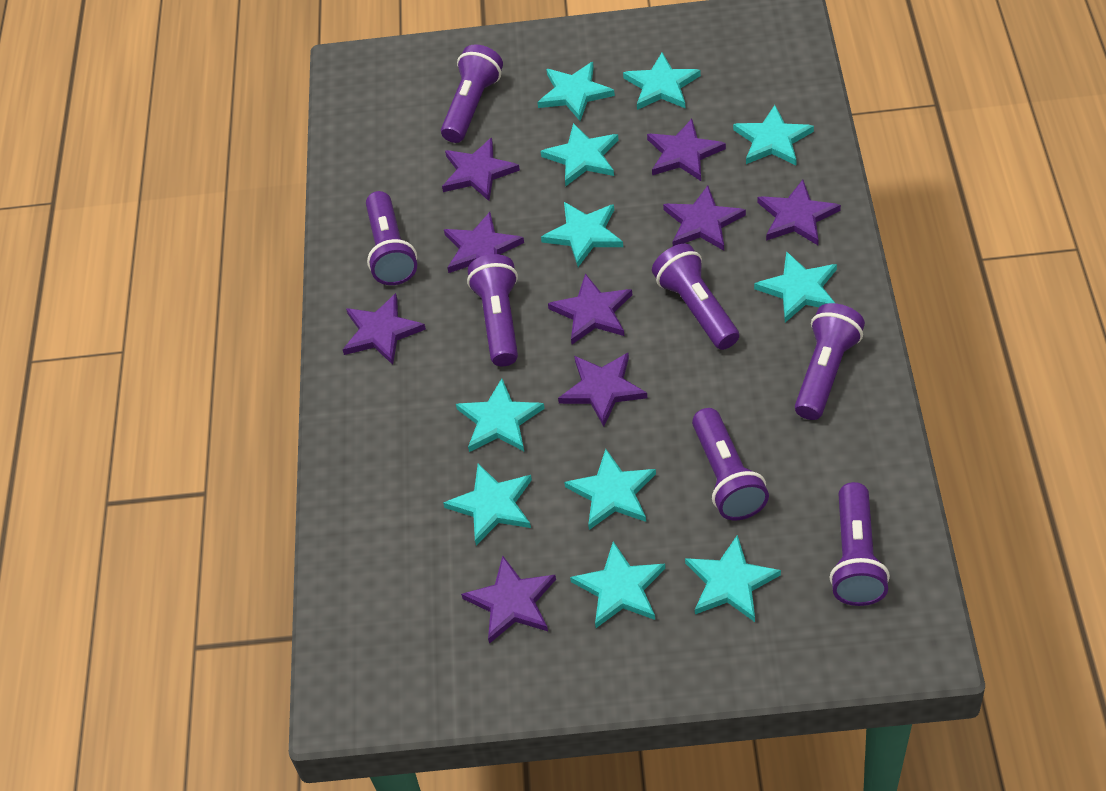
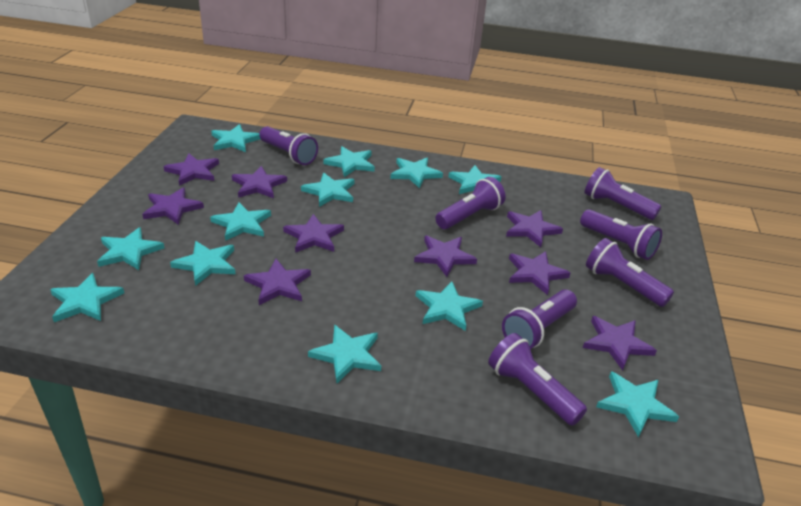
turquoise star: [443,464,532,545] [456,379,545,452] [537,62,615,121] [541,123,618,186] [541,202,623,267] [564,449,656,530] [570,541,665,628] [623,53,701,110] [685,535,781,622] [733,105,814,165] [754,251,837,323] = 11 -> [50,273,124,322] [97,227,165,270] [170,241,236,286] [210,203,271,241] [211,124,260,152] [301,173,354,207] [308,325,381,383] [324,146,375,177] [390,158,443,189] [416,281,483,331] [448,165,502,194] [596,371,679,437] = 12

